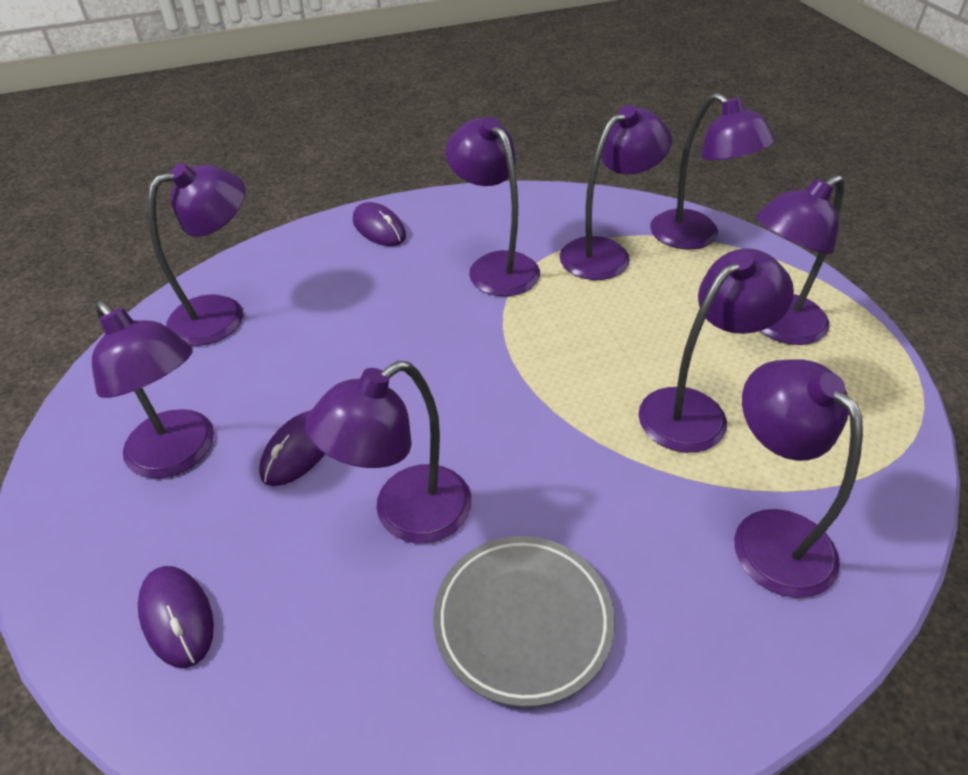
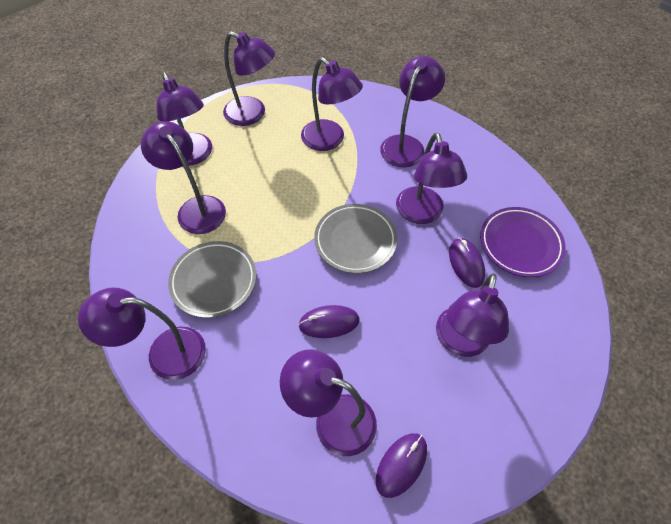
grey plate: [433,536,615,707] = 1 -> [168,241,256,318] [314,204,397,273] = 2
purple plate: none = 0 -> [480,207,566,277] = 1

